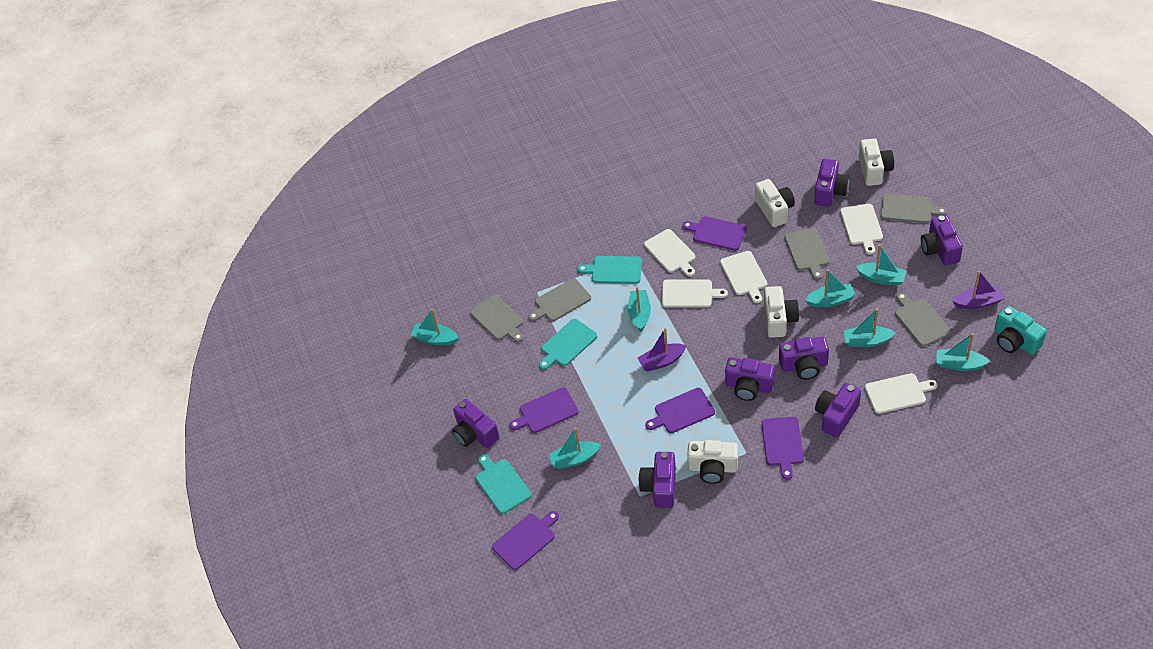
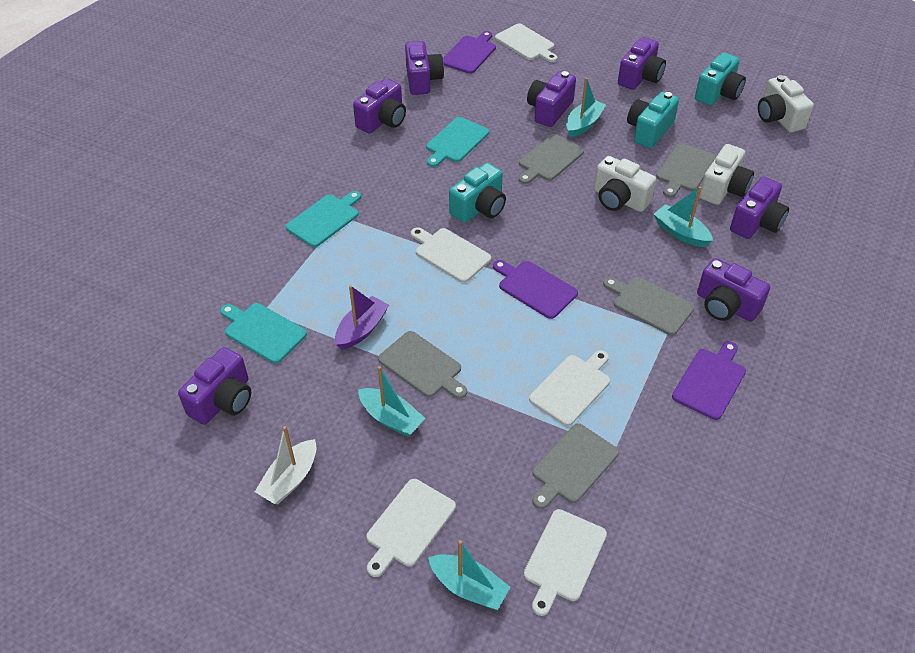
purple boat: [638,328,687,371] [953,271,1005,309] = 2 -> [335,285,389,350] = 1
purple cutting board: [492,511,559,570] [510,387,579,433] [645,388,715,433] [682,216,747,251] [761,417,804,480] = 5 -> [443,31,496,74] [493,260,578,319] [672,341,746,420] = 3
turquoise boat: [411,309,459,346] [549,428,601,469] [628,287,651,331] [805,269,855,307] [843,309,896,347] [856,244,906,286] [936,333,990,371] = 7 -> [358,366,425,437] [428,540,510,610] [566,78,606,138] [654,186,713,247] = 4
turquoise camera: [994,306,1047,355] = 1 -> [449,163,506,223] [627,92,679,148] [695,52,746,106] = 3
white boat: none = 0 -> [255,426,316,504] = 1
white camera: [687,440,738,484] [755,179,795,227] [764,286,799,338] [859,139,894,186] = 4 -> [594,156,656,212] [699,144,754,205] [758,75,814,132] = 3

